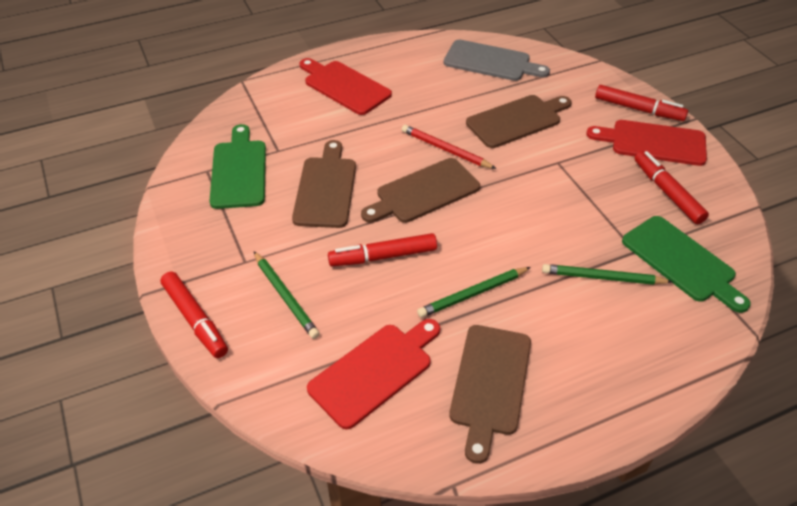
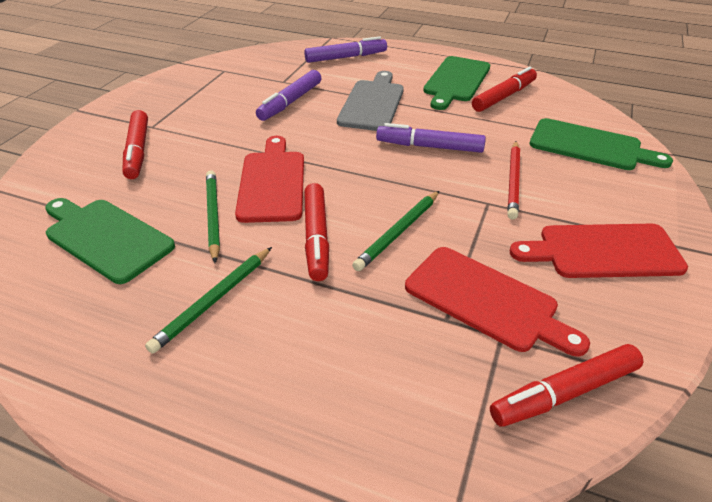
brown cutting board: [292,140,356,228] [361,158,480,223] [449,325,531,464] [466,95,572,148] = 4 -> none = 0
green cutting board: [210,124,266,209] [622,216,751,313] = 2 -> [45,198,175,284] [423,56,490,110] [529,118,673,170] = 3
purple marker: none = 0 -> [256,70,321,121] [304,36,387,63] [376,123,486,153] = 3

